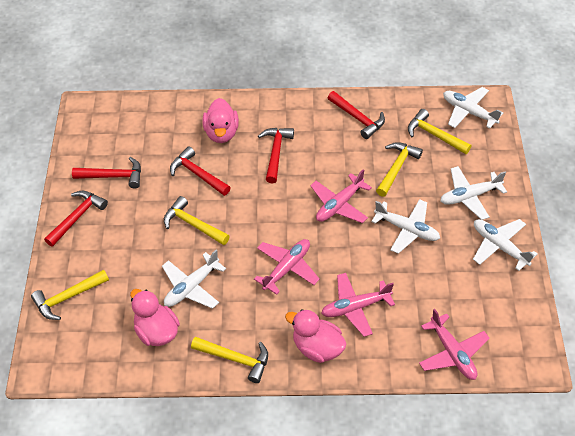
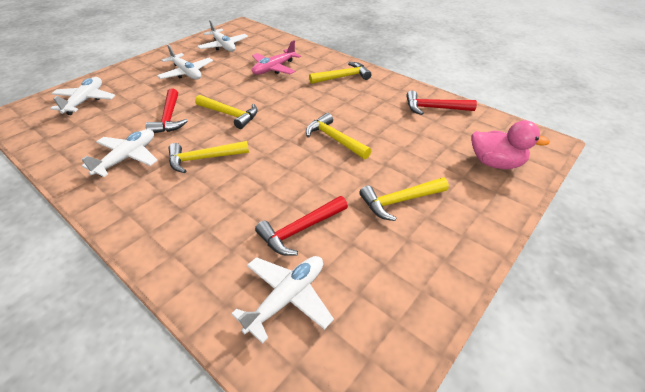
pink duck: [130,289,180,346] [202,98,239,143] [285,309,346,363] = 3 -> [472,120,550,169] = 1
pink plane: [254,239,320,295] [310,169,372,223] [321,273,395,337] [419,309,490,380] = 4 -> [252,40,301,75] = 1
red hammer: [44,190,108,247] [72,157,141,189] [170,146,231,196] [258,128,294,183] [328,91,385,139] = 5 -> [146,88,188,133] [255,196,348,256] [406,90,477,115] = 3

